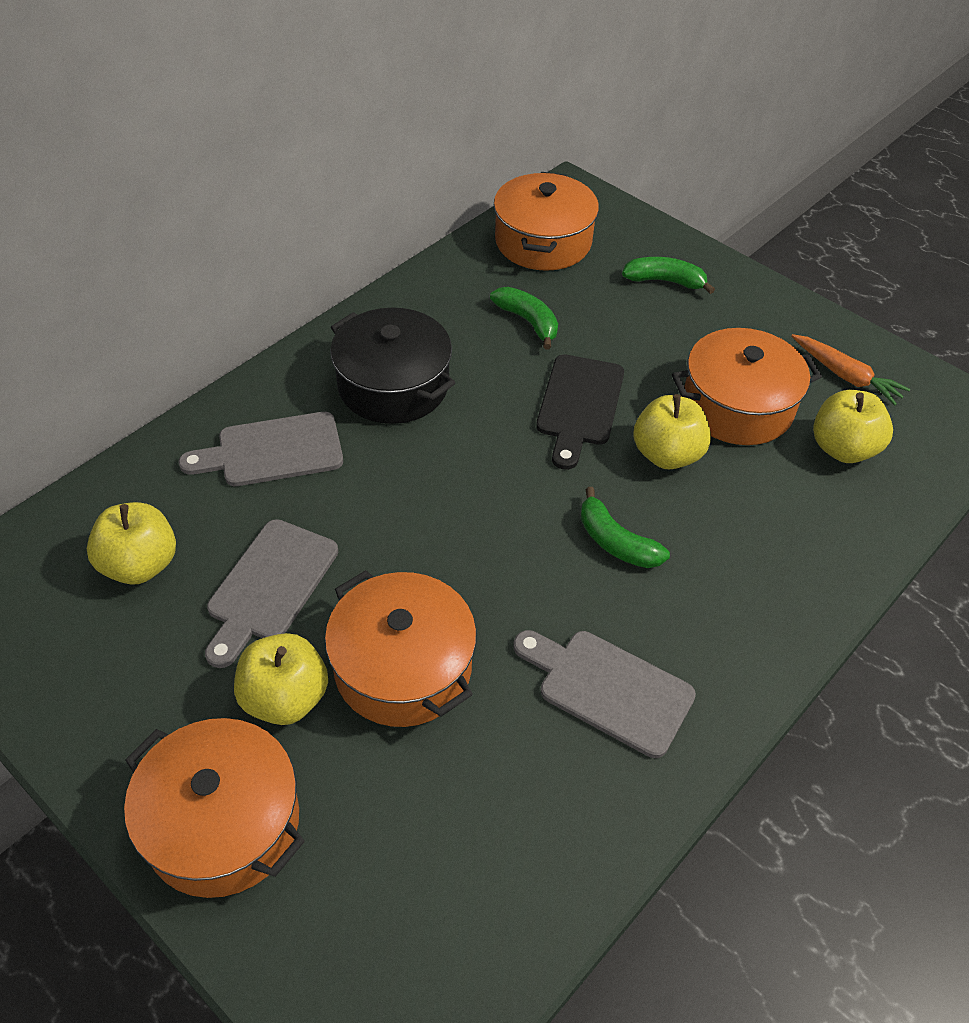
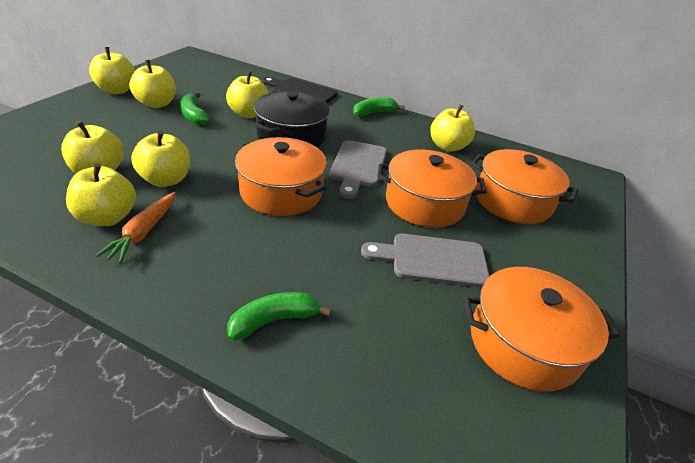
grey cutting board: [179,412,343,486] [205,519,338,668] [513,630,696,758] = 3 -> [329,140,387,199] [361,234,490,288] = 2
yellow apple: [87,502,176,584] [234,633,328,725] [633,394,711,469] [813,390,893,463] = 4 -> [61,121,124,173] [66,163,136,226] [89,47,135,94] [129,60,176,108] [131,131,190,187] [226,71,269,118] [430,104,475,152] = 7

